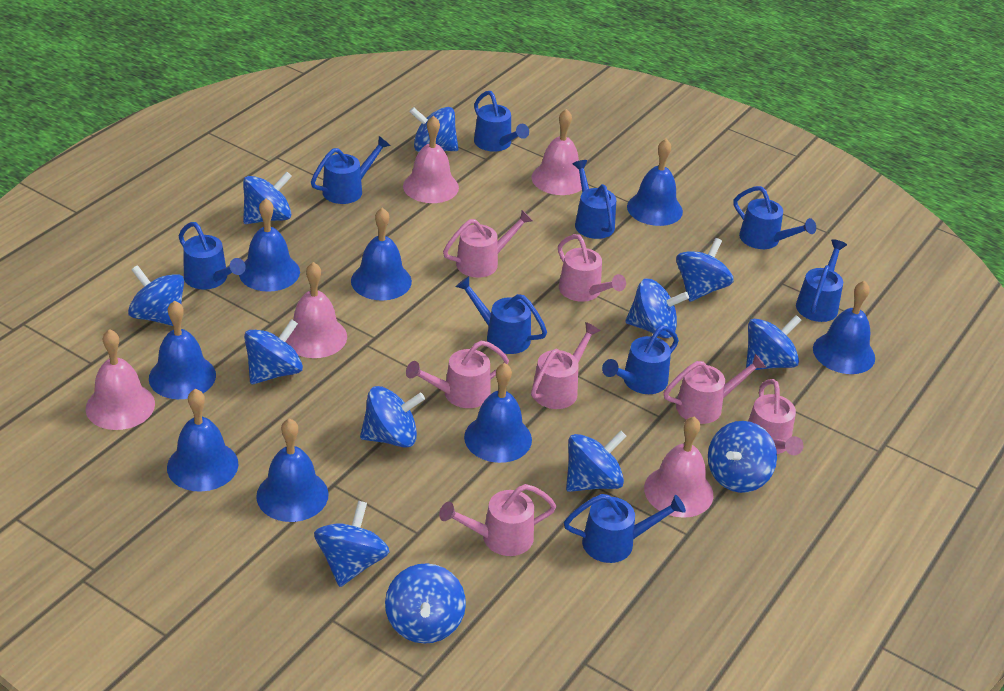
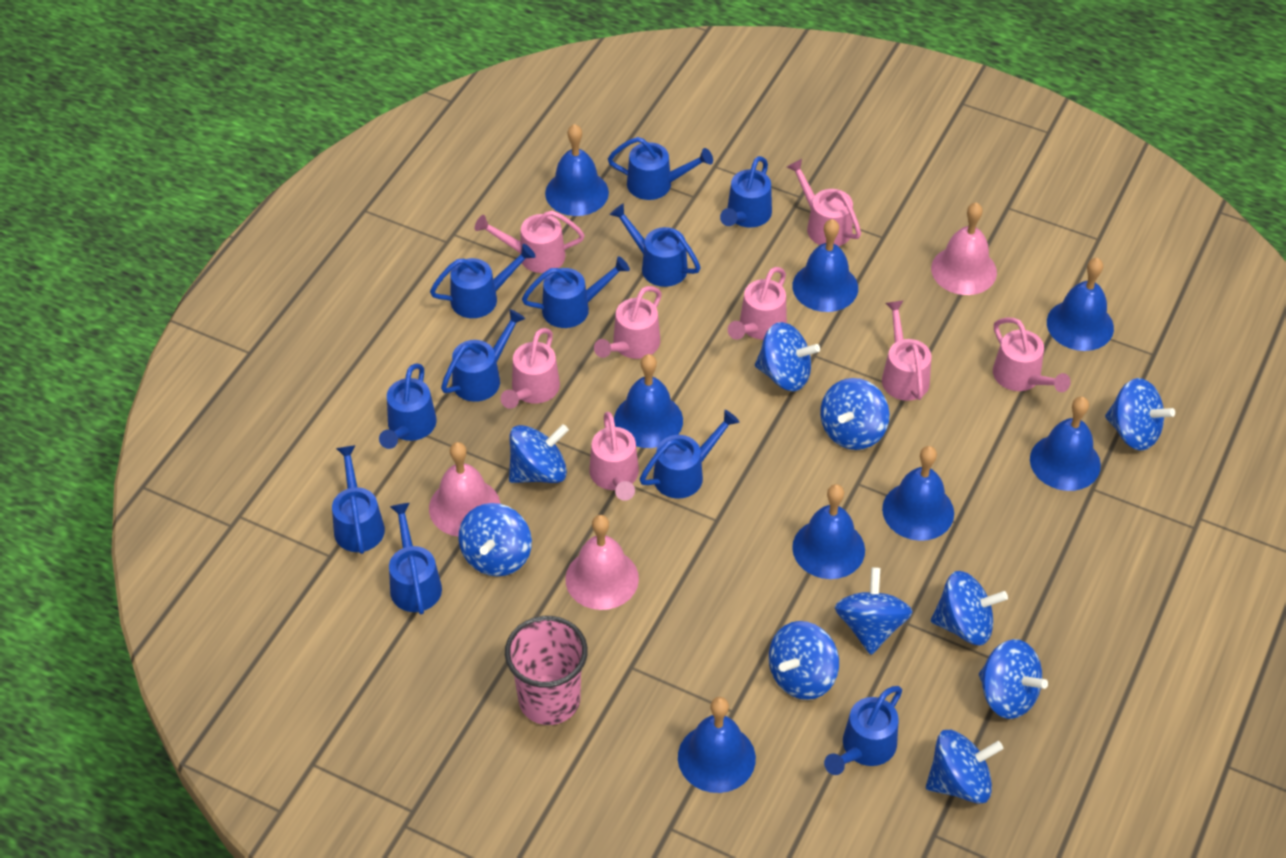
blue spinning top: [128,265,184,326] [243,172,292,224] [244,319,303,384] [314,501,390,587] [360,386,425,448] [385,563,466,644] [410,107,459,152] [566,430,627,492] [625,278,689,338] [676,238,734,302] [708,421,777,493] [746,315,801,370] = 12 -> [458,503,532,576] [509,424,569,483] [755,322,820,391] [769,621,839,700] [820,378,889,450] [835,567,913,655] [926,730,1003,804] [931,571,1008,645] [979,639,1048,719] [1105,378,1175,451] = 10
blue watering can: [179,222,246,290] [311,136,391,204] [456,276,547,354] [474,91,529,152] [564,494,686,563] [573,160,616,239] [602,325,679,394] [733,186,816,249] [796,239,847,322] = 9 -> [332,445,385,554] [379,364,437,449] [389,503,442,614] [430,244,536,318] [441,309,526,402] [522,256,630,328] [608,137,713,200] [610,204,701,287] [640,410,739,498] [720,156,772,228] [824,686,902,775] = 11
pink bell: [85,329,155,430] [286,262,347,358] [403,116,459,203] [532,109,582,195] [644,417,713,518] = 5 -> [429,442,500,537] [565,515,639,610] [931,202,997,295] = 3
pink cup: none = 0 -> [505,616,588,725] = 1
pink watering can: [406,340,509,408] [439,484,556,556] [443,210,533,278] [531,322,600,409] [558,234,626,302] [664,354,767,424] [748,379,804,455] = 7 -> [475,211,585,273] [501,328,560,409] [589,412,639,501] [594,286,662,359] [728,267,787,340] [787,159,861,246] [882,300,931,401] [993,318,1071,392] = 8

